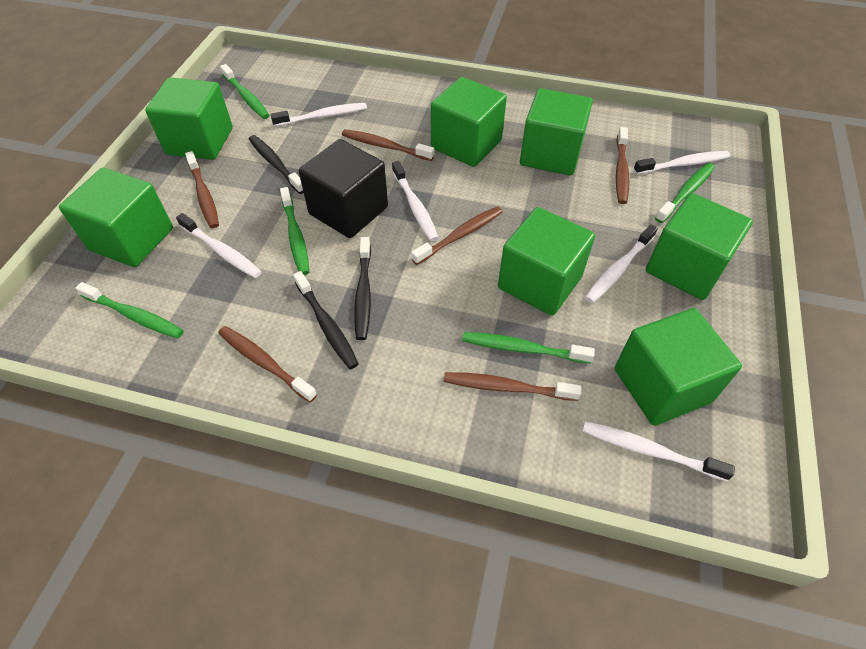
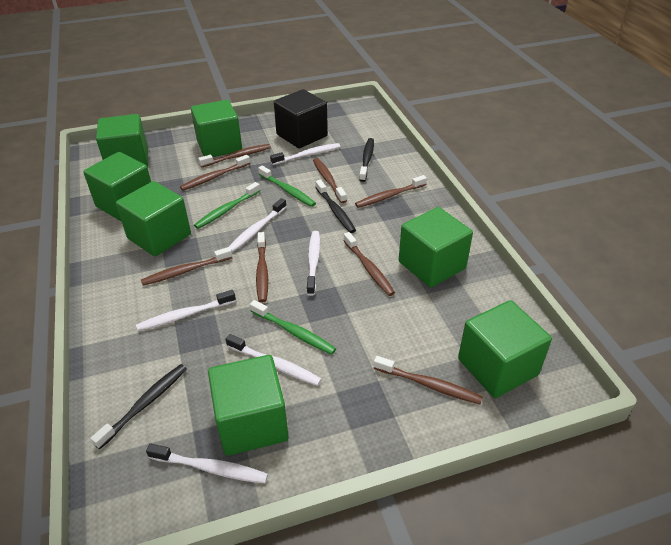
brown toothbrush: [185,151,219,228] [218,326,317,402] [342,129,434,161] [411,206,503,265] [444,372,582,401] [616,127,630,204] = 6 -> [141,247,232,286] [180,155,250,191] [198,144,271,168] [256,232,268,302] [313,158,347,203] [343,232,395,296] [355,175,427,208] [374,356,483,405] = 8
green toothbrush: [76,282,184,338] [220,64,270,119] [280,187,309,275] [463,332,595,364] [655,163,715,223] = 5 -> [194,182,260,229] [250,300,336,355] [258,166,316,207] = 3

